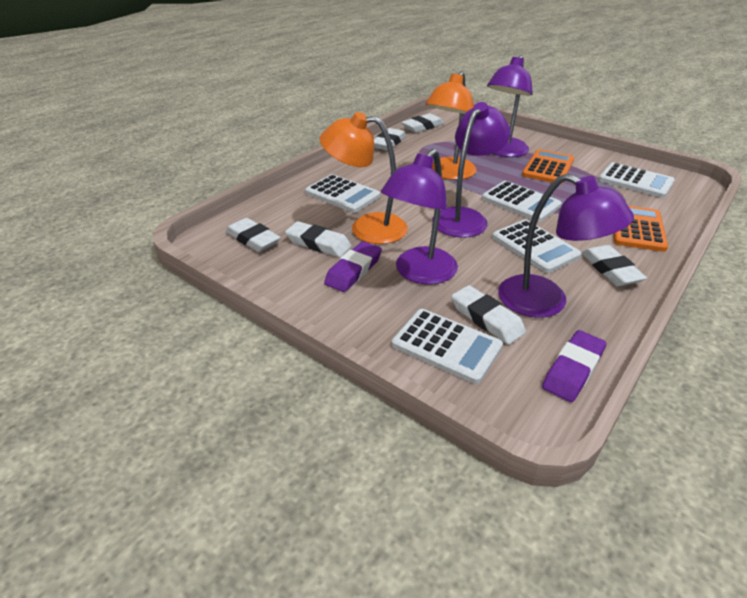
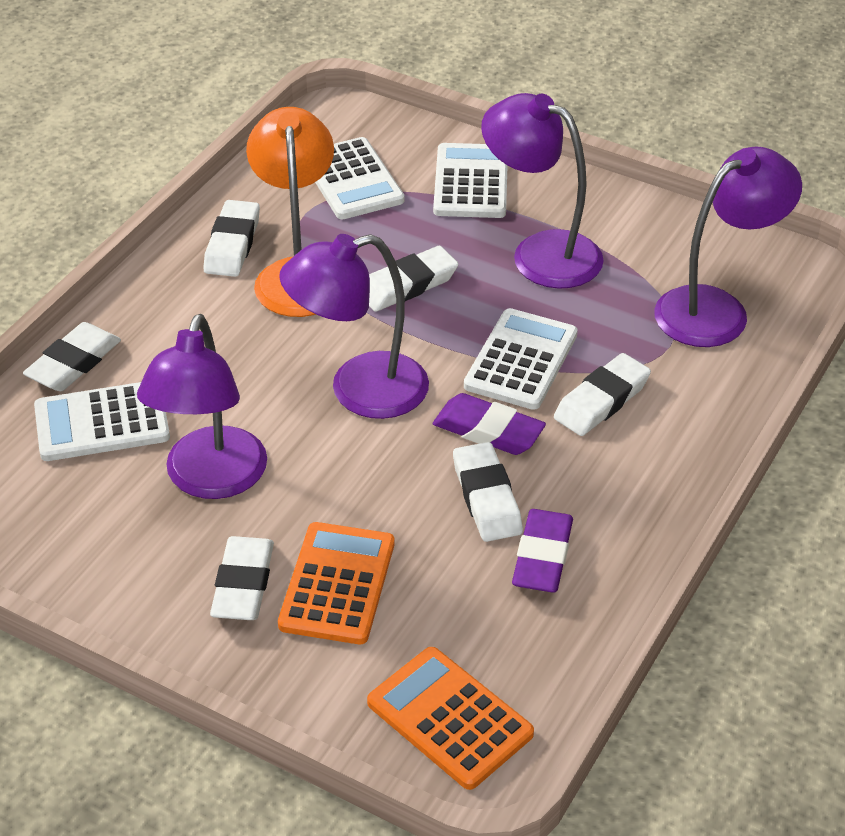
orange lamp: [320,112,408,244] [425,71,477,180] = 2 -> [246,107,334,317] = 1
white calculator: [305,174,380,213] [392,309,503,384] [482,181,562,222] [492,220,581,273] [599,162,675,198] = 5 -> [34,382,170,461] [315,137,404,219] [433,143,508,218] [464,308,578,410] = 4

